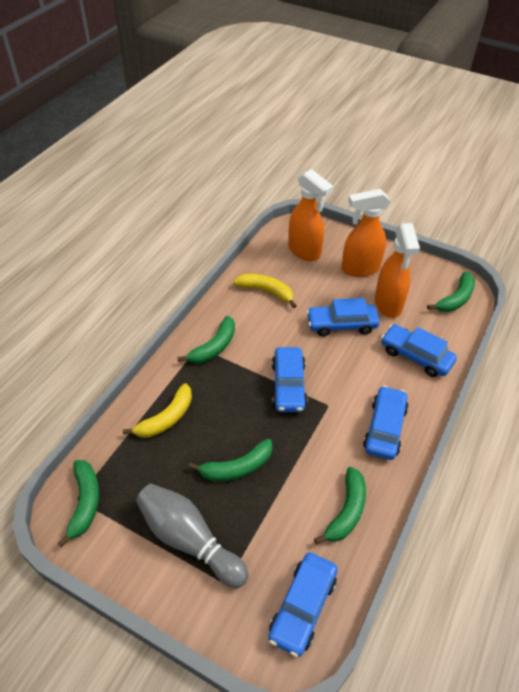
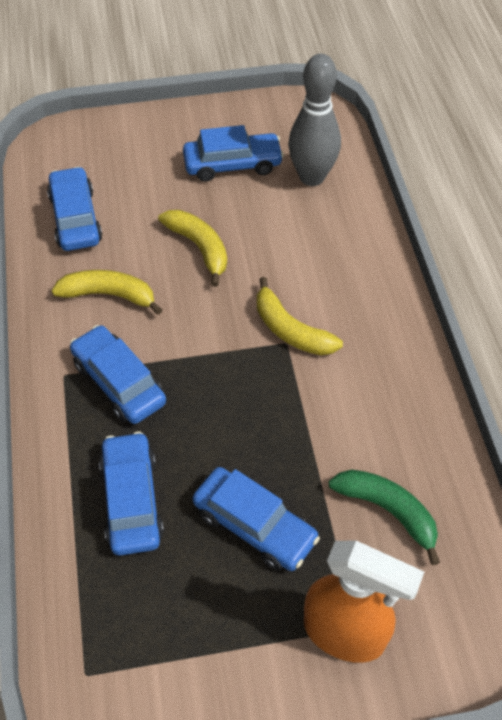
green banana: [58,460,99,547] [177,316,235,363] [188,439,273,481] [314,467,366,544] [427,272,475,312] = 5 -> [329,470,440,565] = 1
orange spray bottle: [288,169,334,261] [341,189,391,277] [375,223,420,318] = 3 -> [304,540,424,663] = 1
yellow banana: [123,383,192,438] [233,274,297,308] = 2 -> [51,270,162,315] [158,210,227,287] [257,277,343,355] = 3

